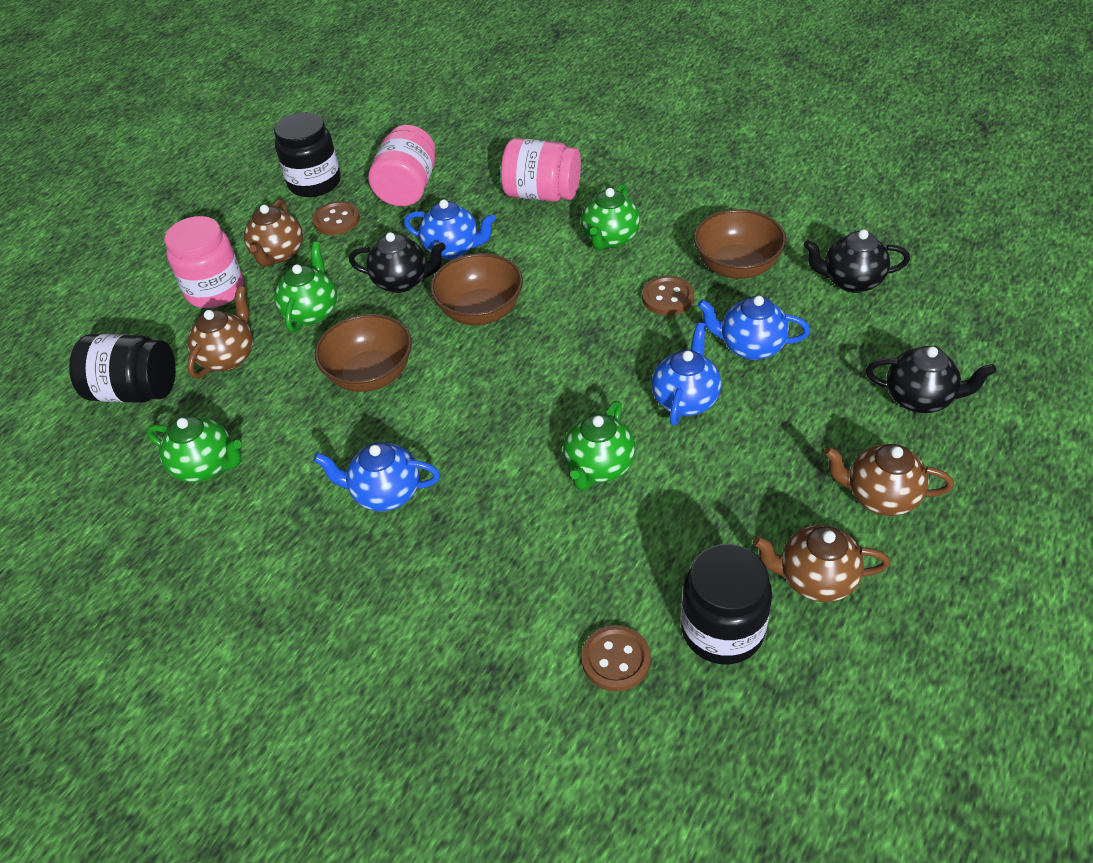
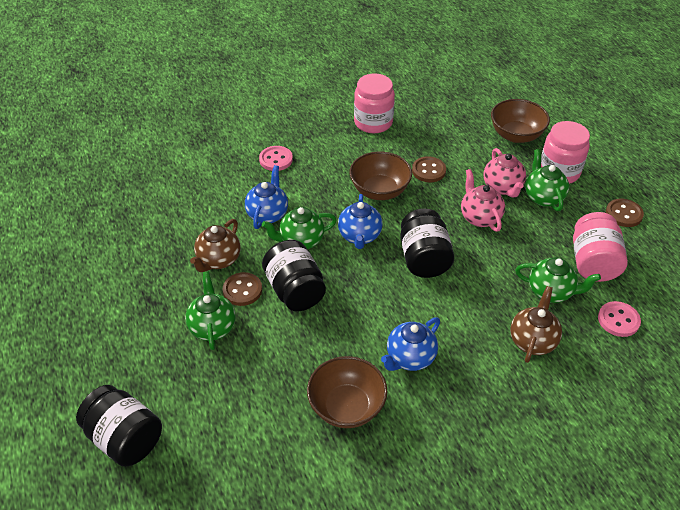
black teapot: [349,232,446,293] [804,229,910,293] [866,346,996,413] = 3 -> none = 0
blue teapot: [313,442,440,512] [404,199,496,260] [652,322,721,425] [698,296,810,360] = 4 -> [245,165,288,229] [338,194,383,249] [381,317,440,371] = 3
brown teapot: [187,286,253,379] [244,199,303,266] [753,525,890,602] [824,444,954,516] = 4 -> [190,219,240,272] [510,286,562,363] = 2
pink button: none = 0 -> [259,146,293,171] [598,301,641,337] = 2
pink teapot: none = 0 -> [461,169,505,232] [483,148,526,198] = 2

